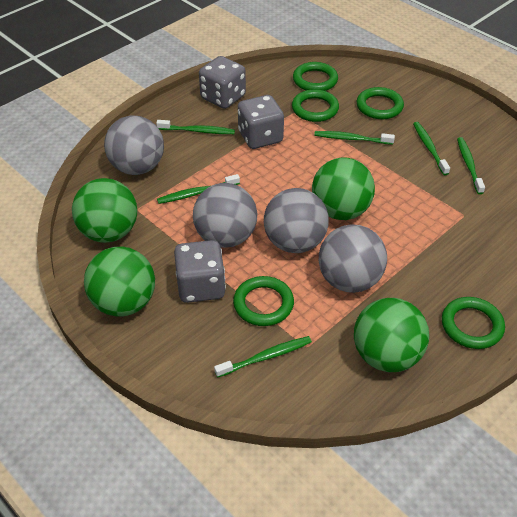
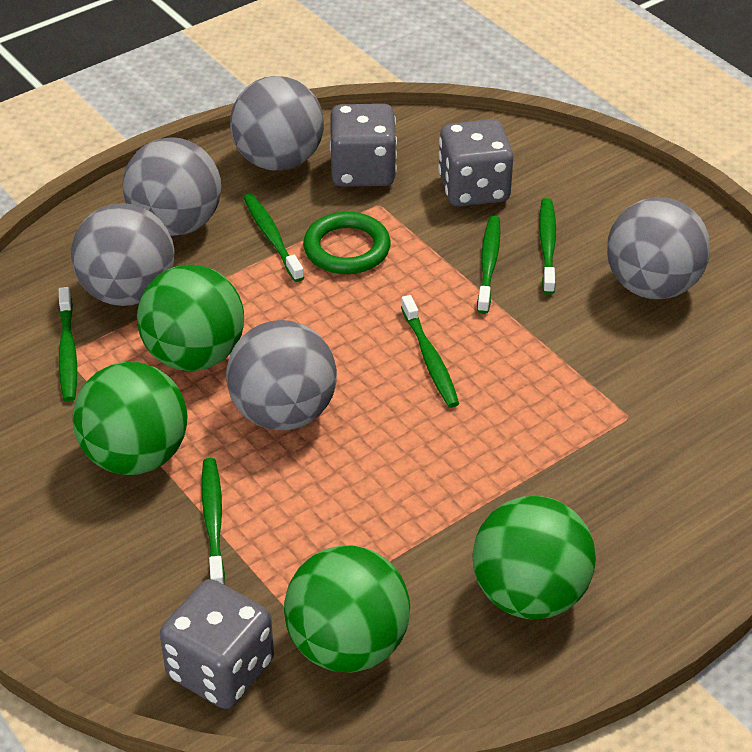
green ring: [233,276,294,326] [292,89,339,122] [293,62,338,91] [357,87,404,119] [442,297,505,349] = 5 -> [303,212,391,274] = 1
grey ball: [104,115,164,175] [193,183,257,248] [264,188,329,253] [319,224,387,293] = 4 -> [71,203,175,306] [122,137,221,236] [226,320,337,430] [230,76,324,171] [607,197,710,300] = 5

